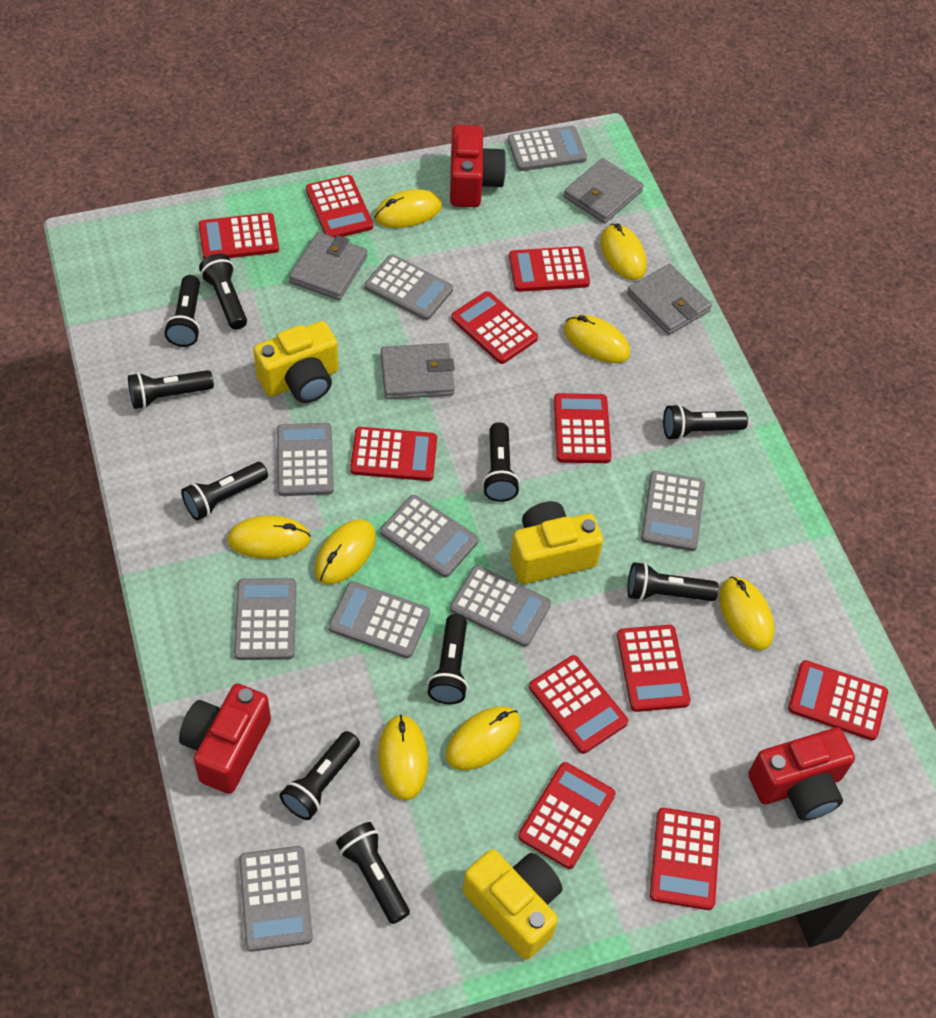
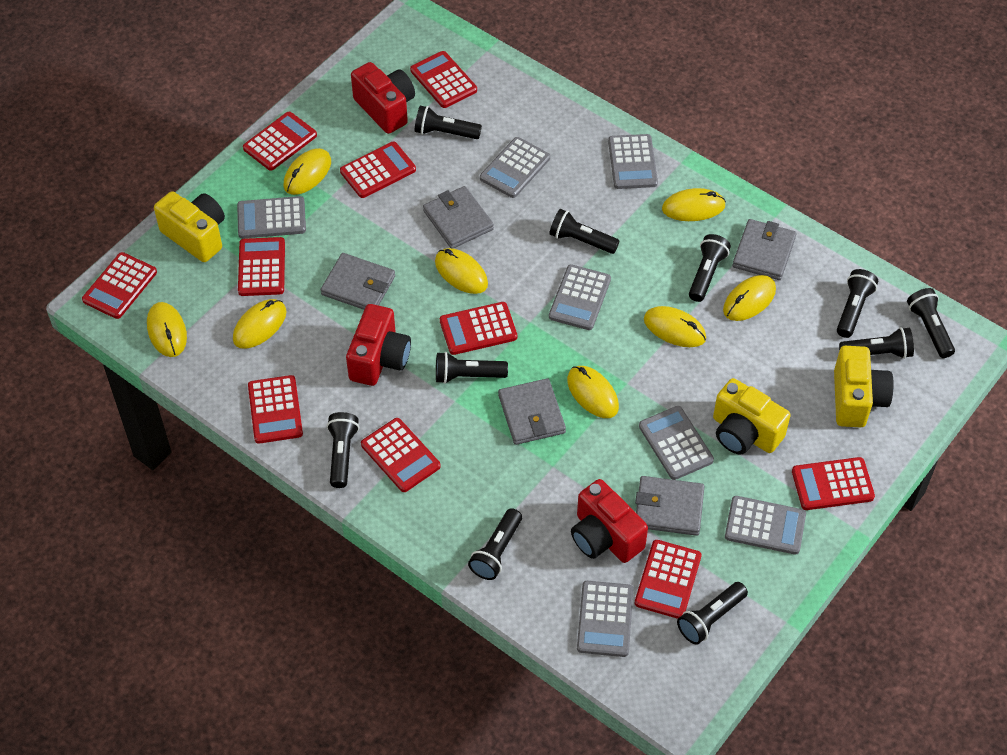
grey calculator: [234,578,296,660] [239,846,313,952] [277,423,334,496] [329,581,430,658] [365,255,453,320] [380,495,479,578] [450,565,551,647] [508,126,587,171] [641,471,705,551] = 9 -> [237,196,306,239] [480,137,550,198] [549,265,611,330] [577,581,633,657] [608,134,658,189] [639,406,714,480] [725,496,806,555] = 7
grey wallet: [289,232,367,300] [381,343,455,399] [564,158,644,223] [627,264,712,335] = 4 -> [321,253,395,310] [423,186,494,249] [498,378,566,445] [635,476,705,536] [732,219,796,280] = 5
red calculator: [198,213,279,259] [306,175,373,237] [350,427,437,481] [451,291,538,364] [509,246,590,292] [518,762,616,869] [529,655,628,754] [554,393,612,463] [617,625,691,712] [650,808,720,910] [788,660,888,741] = 11 -> [82,252,157,319] [238,237,285,296] [243,112,317,171] [248,375,303,444] [340,142,416,198] [361,418,441,492] [410,51,477,108] [440,302,517,355] [635,540,702,619] [792,457,875,510] = 10

